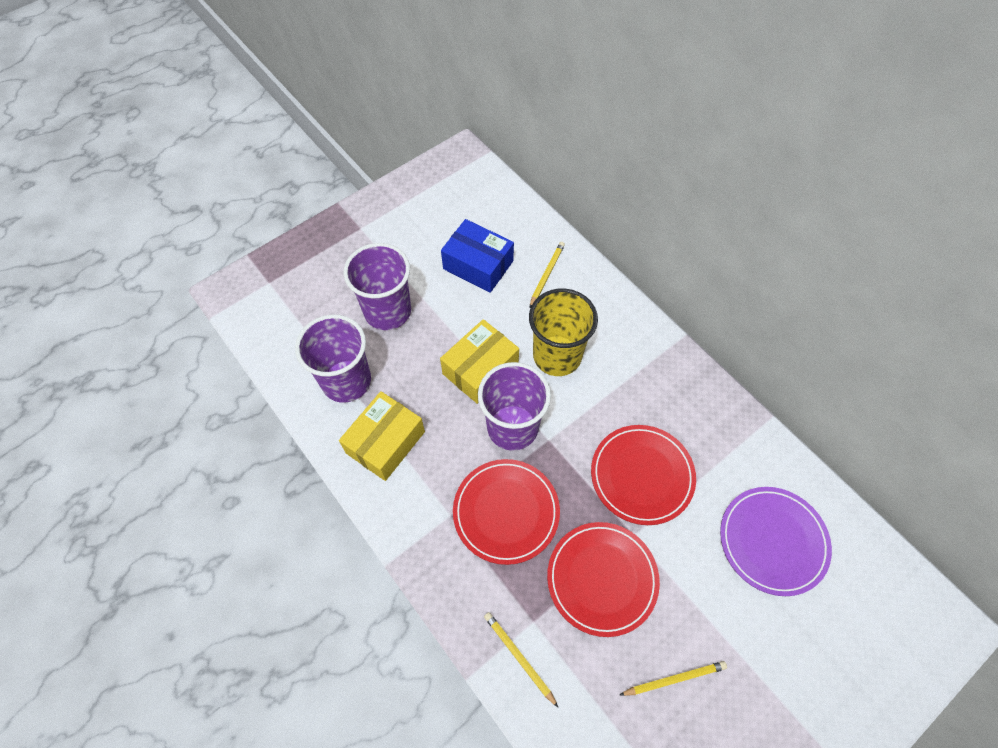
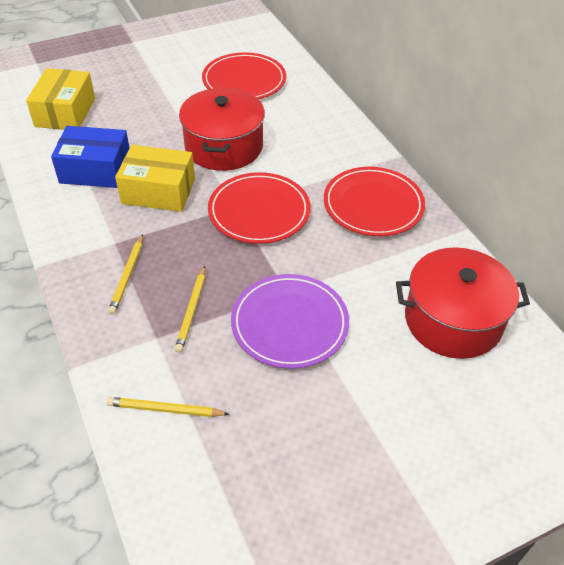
purple cup: [295,315,371,403] [343,243,411,330] [478,362,551,450] = 3 -> none = 0
red pot: none = 0 -> [179,88,265,171] [396,247,530,359] = 2
yellow cup: [529,289,598,376] = 1 -> none = 0

